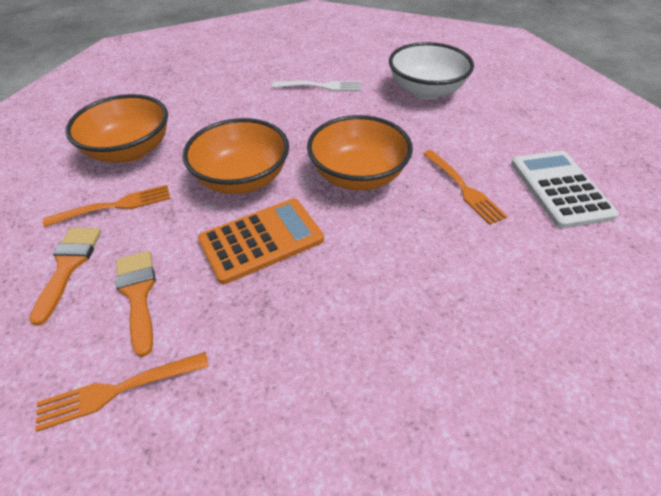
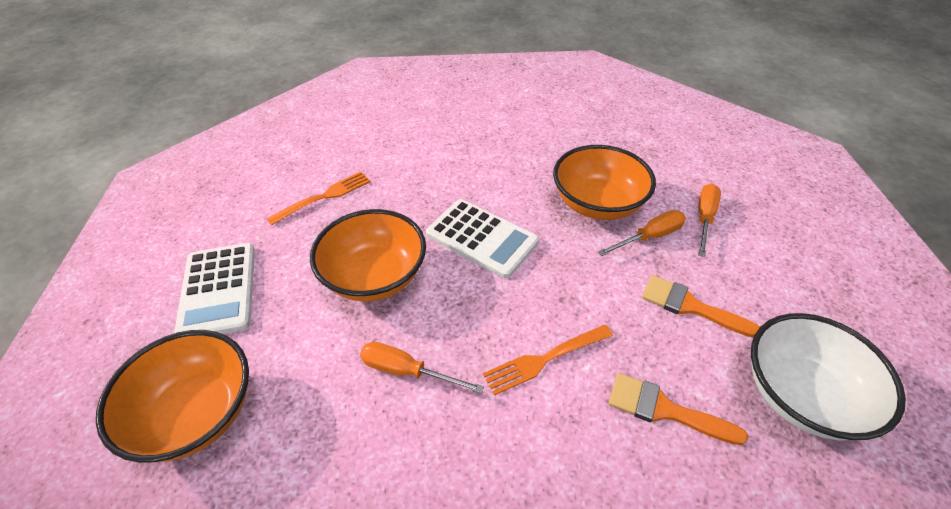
orange calculator: [198,198,324,284] = 1 -> none = 0
orange fork: [35,352,209,432] [43,185,170,227] [423,150,508,225] = 3 -> [266,172,371,225] [483,325,613,396] = 2
orange screwdriver: none = 0 -> [360,342,484,394] [598,210,686,256] [698,184,721,257] = 3
white calculator: [511,151,619,228] = 1 -> [174,243,255,334] [426,199,539,278] = 2
white fork: [272,81,361,91] = 1 -> none = 0

